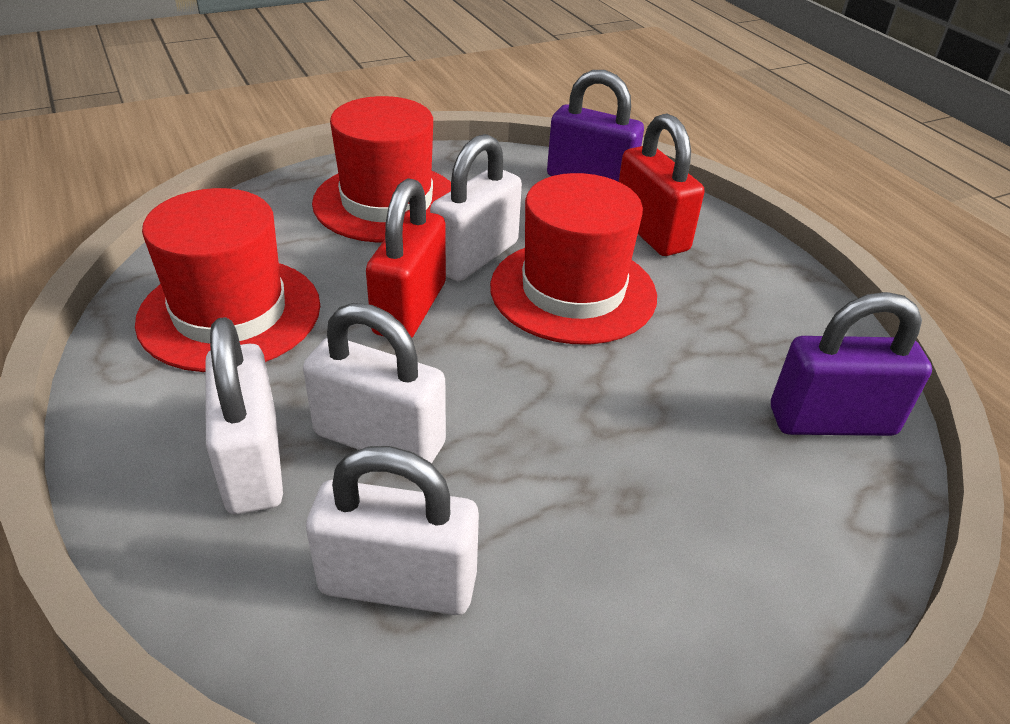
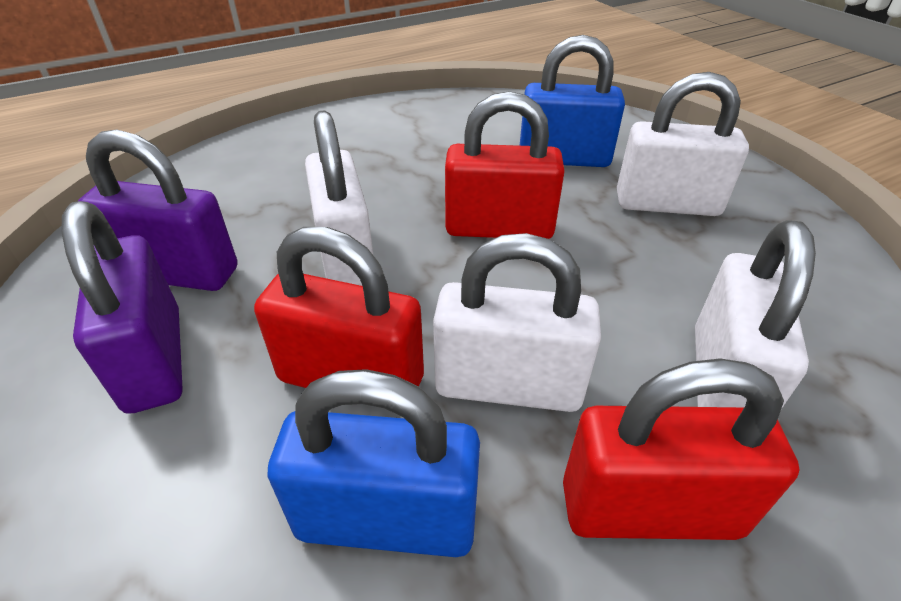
blue padlock: none = 0 -> [267,369,480,557] [520,35,625,167] = 2
red hat: [135,188,320,372] [312,96,451,243] [490,173,657,344] = 3 -> none = 0
red padlock: [366,178,446,337] [619,114,705,256] = 2 -> [254,227,424,388] [445,91,565,239] [563,358,799,540] = 3

